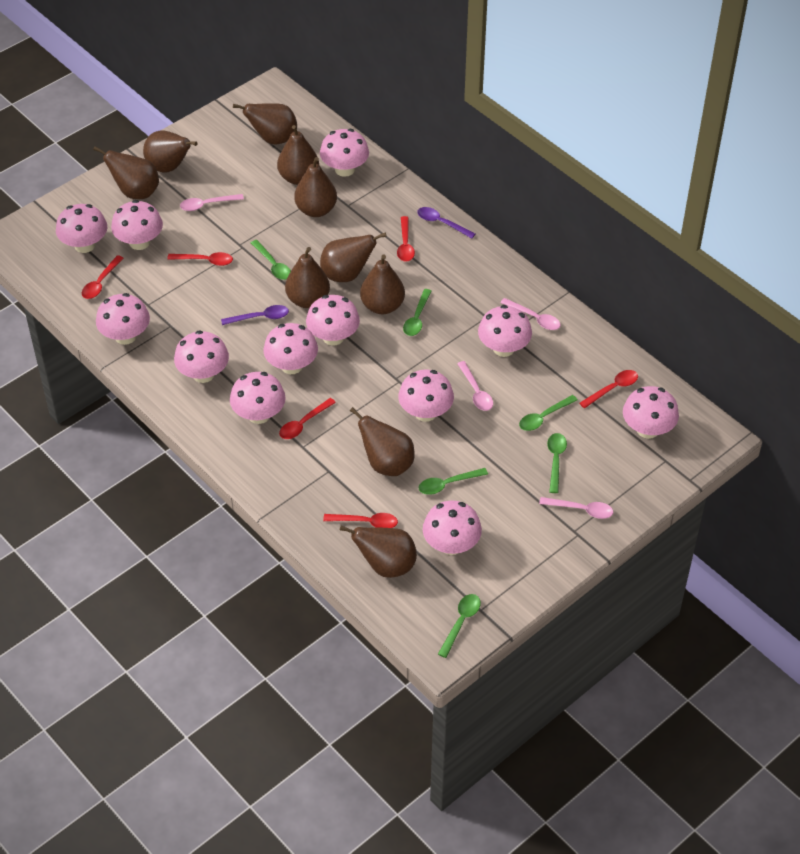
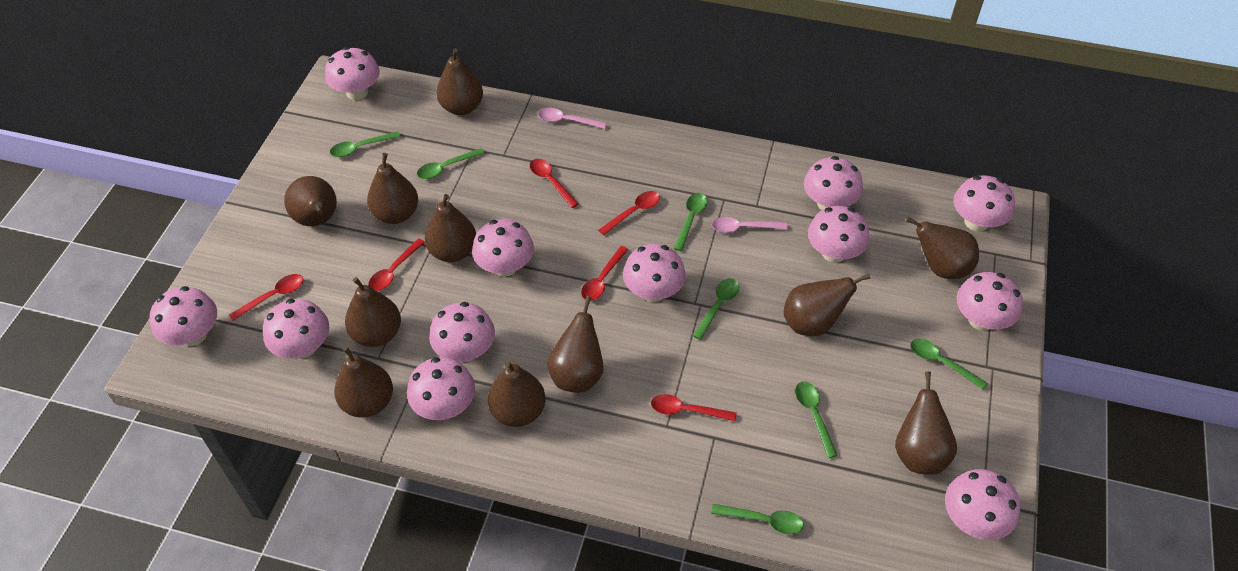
brown pear: [93,146,159,199] [143,131,197,173] [233,103,297,145] [277,125,319,185] [285,247,330,308] [294,157,337,217] [320,232,387,282] [340,526,417,578] [350,407,414,476] [360,255,405,314] = 10 -> [284,176,337,226] [334,346,393,418] [345,277,401,347] [367,153,418,224] [424,194,476,262] [436,48,483,115] [488,361,545,427] [547,296,604,393] [784,274,870,336] [895,371,957,475] [906,217,979,279] = 11
green spoon: [251,240,291,280] [403,289,432,336] [418,468,488,495] [438,594,481,658] [519,395,578,431] [547,433,567,493] = 6 -> [330,132,401,157] [417,148,485,179] [673,193,707,251] [692,278,739,340] [711,504,804,534] [795,381,838,458] [910,338,988,390] = 7
pink spoon: [180,194,244,211] [457,361,493,411] [500,298,561,330] [539,497,613,519] = 4 -> [538,108,607,129] [712,217,788,233] = 2
purple spoon: [221,305,289,325] [417,207,475,239] = 2 -> none = 0

